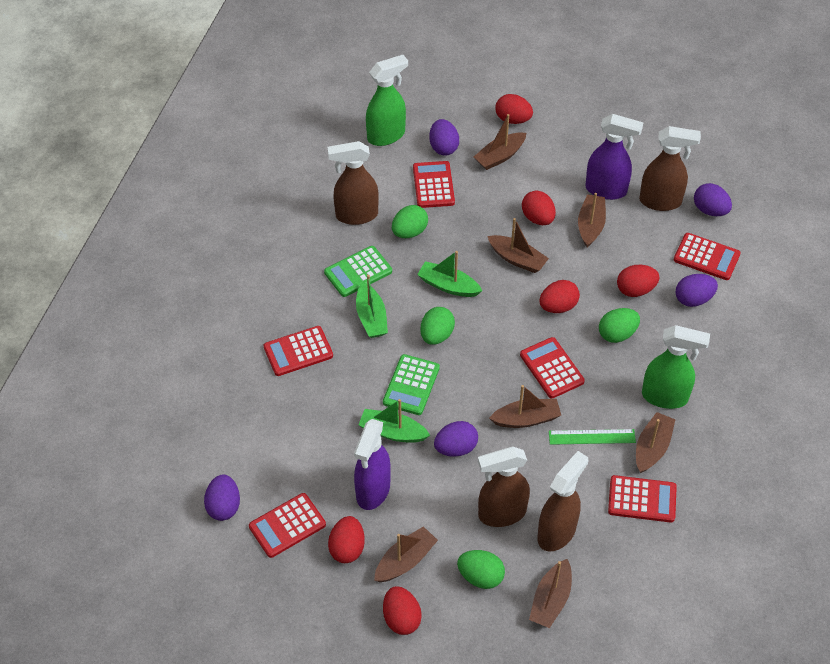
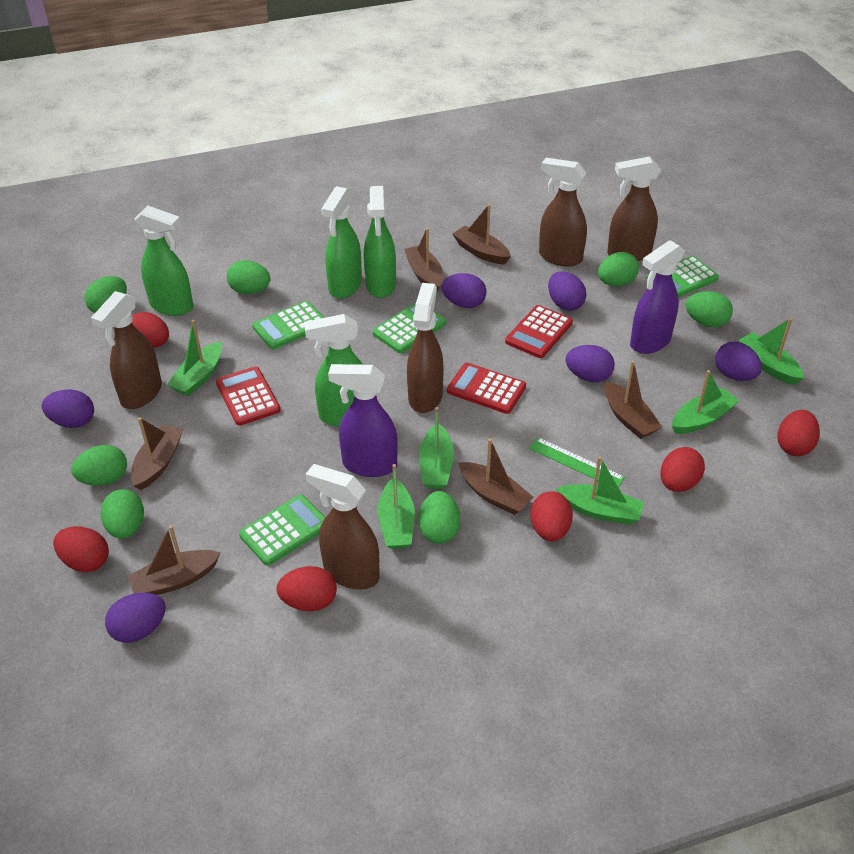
brown boat: [374,526,438,582] [474,114,526,170] [487,218,549,273] [489,385,561,428] [529,559,572,628] [578,193,606,247] [636,412,675,473] = 7 -> [128,525,221,595] [131,417,183,490] [404,228,443,291] [452,204,511,265] [458,439,534,515] [604,360,662,439] = 6
brown spray bottle: [327,141,379,225] [478,446,530,527] [537,451,588,551] [639,126,701,211] = 4 -> [91,291,162,409] [305,464,379,589] [407,283,444,413] [539,158,587,267] [607,156,661,261] = 5
green boat: [356,275,388,338] [358,399,430,443] [417,251,482,297] = 3 -> [167,320,222,396] [378,464,415,549] [419,407,454,489] [556,456,644,525] [672,370,739,434] [738,318,804,385] = 6
green calculator: [324,246,392,297] [383,354,440,415] = 2 -> [239,495,325,566] [252,301,324,349] [372,303,446,353] [646,256,719,297] = 4
green egg: [392,205,428,238] [420,307,455,345] [457,550,505,589] [599,308,640,343] = 4 -> [71,445,127,486] [85,276,127,313] [100,489,144,539] [227,260,270,294] [419,491,460,544] [598,252,639,286] [685,291,733,327] = 7
green spray bottle: [366,55,408,146] [642,325,710,409] = 2 -> [134,206,193,316] [304,314,363,426] [321,186,362,299] [364,186,396,298] = 4
purple egg: [204,474,240,521] [429,119,459,156] [434,421,478,457] [676,274,718,307] [694,183,732,216] = 5 -> [42,389,94,428] [105,593,166,643] [441,273,487,308] [548,271,586,311] [566,345,615,382] [715,342,762,381] = 6
red calculator: [249,493,326,558] [263,326,333,376] [413,161,455,208] [520,337,585,398] [608,475,677,523] [674,233,741,280] = 6 -> [216,366,281,426] [447,363,526,414] [505,305,573,358] = 3

